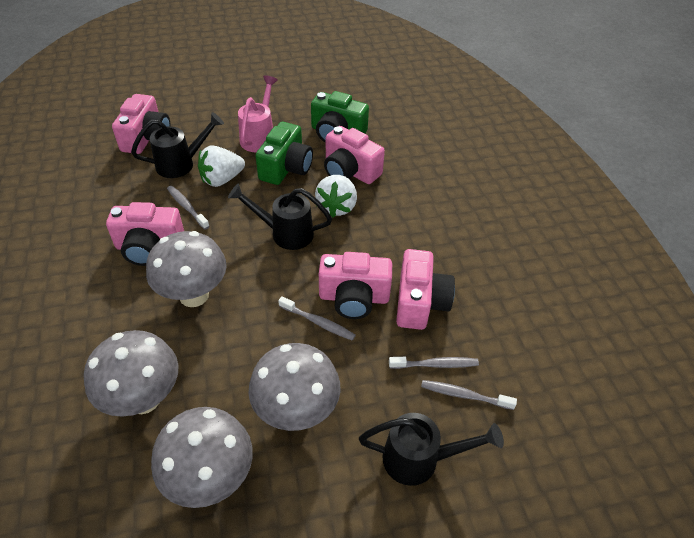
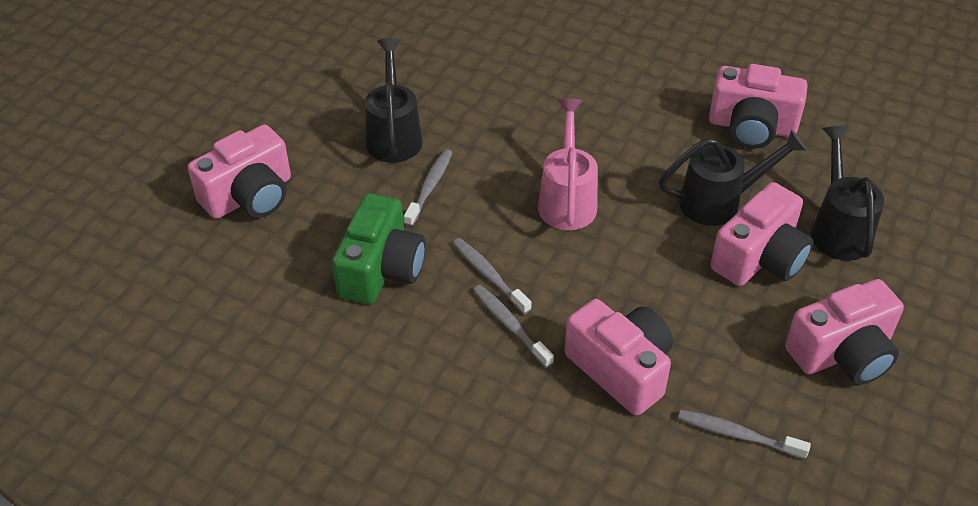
green camera: [256,122,313,185] [311,91,369,143] = 2 -> [332,193,426,304] = 1
grey mushroom: [84,330,179,417] [146,231,227,307] [151,407,253,508] [248,343,341,431] = 4 -> none = 0
white strawberry: [198,145,245,187] [315,175,357,217] = 2 -> none = 0

